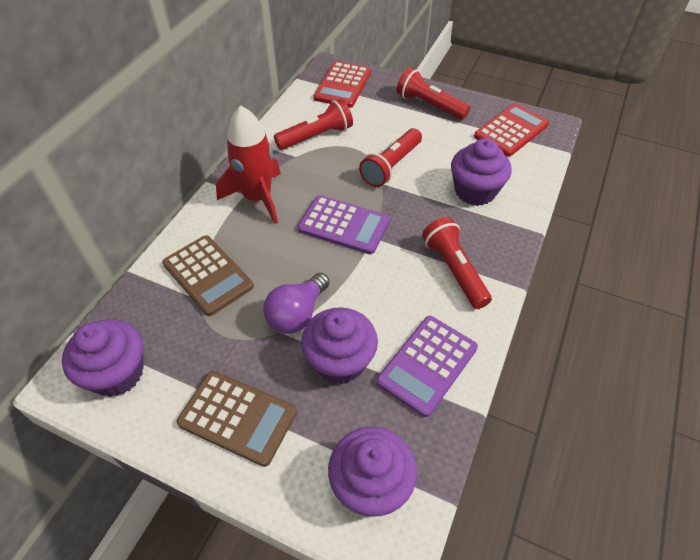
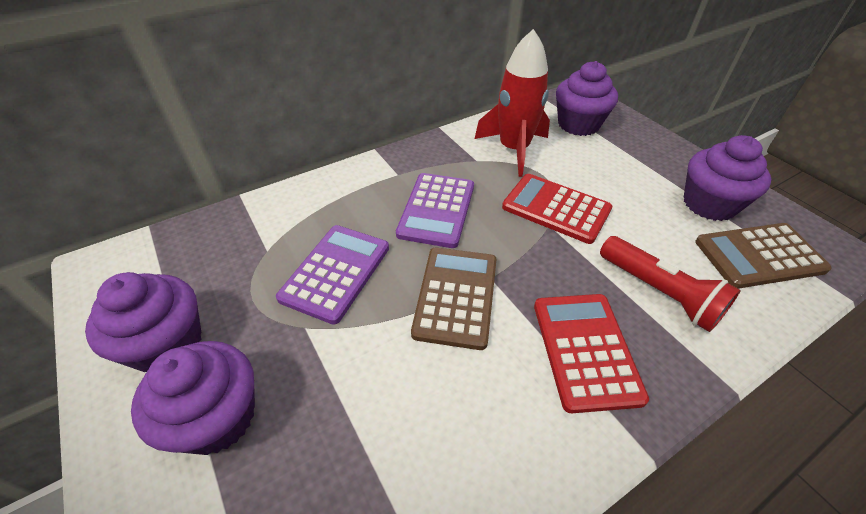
purple light bulb: [263,273,330,334] = 1 -> none = 0
red flashlight: [274,99,353,150] [359,128,422,187] [396,68,470,120] [422,217,492,309] = 4 -> [600,236,741,332] = 1

